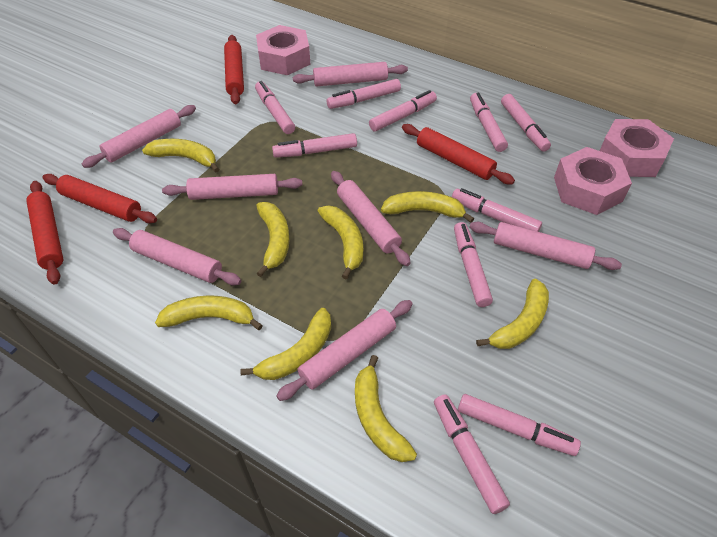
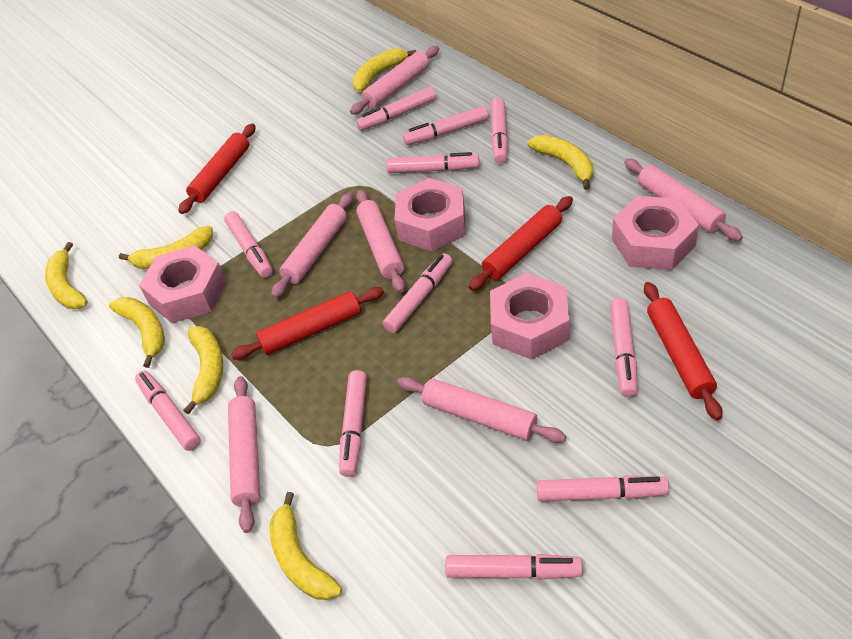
pink marker: [255,81,295,134] [272,133,357,158] [327,79,401,109] [369,90,437,131] [434,394,510,514] [452,188,542,232] [454,222,493,307] [458,394,581,456] [470,93,508,152] [501,94,551,152] = 10 -> [135,370,201,451] [224,211,273,278] [339,370,367,477] [356,87,436,131] [383,253,452,333] [386,152,480,173] [403,106,488,145] [445,554,583,580] [491,98,508,163] [537,475,669,501] [610,298,638,397] = 11
pink nut: [256,25,311,75] [554,147,632,215] [600,119,674,177] = 3 -> [139,245,226,323] [395,178,466,252] [490,273,569,360] [612,196,699,270] = 4
pink rolling pin: [82,105,196,168] [113,228,241,286] [162,174,302,200] [276,300,413,401] [293,62,408,87] [331,171,411,266] [469,222,622,270] = 7 -> [228,376,260,533] [271,193,353,298] [350,46,439,115] [356,190,405,293] [397,377,566,443] [624,159,743,241] = 6
yellow banana: [142,139,219,172] [155,296,263,330] [240,308,331,380] [256,202,289,277] [318,205,363,280] [355,355,417,462] [381,191,474,223] [476,279,549,349] = 8 -> [45,242,88,309] [109,297,165,368] [119,226,213,269] [183,326,223,414] [270,492,342,600] [353,48,416,92] [527,135,593,190] = 7

